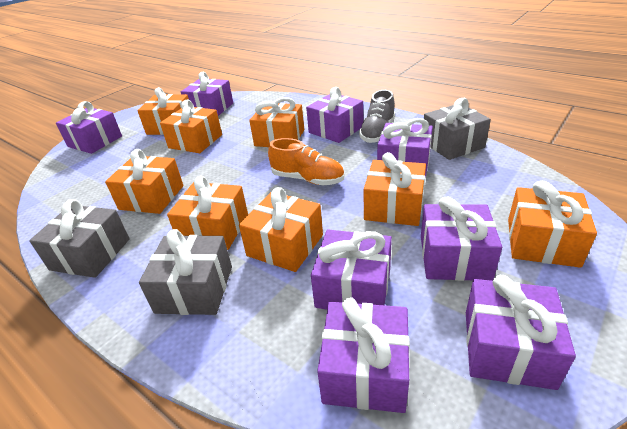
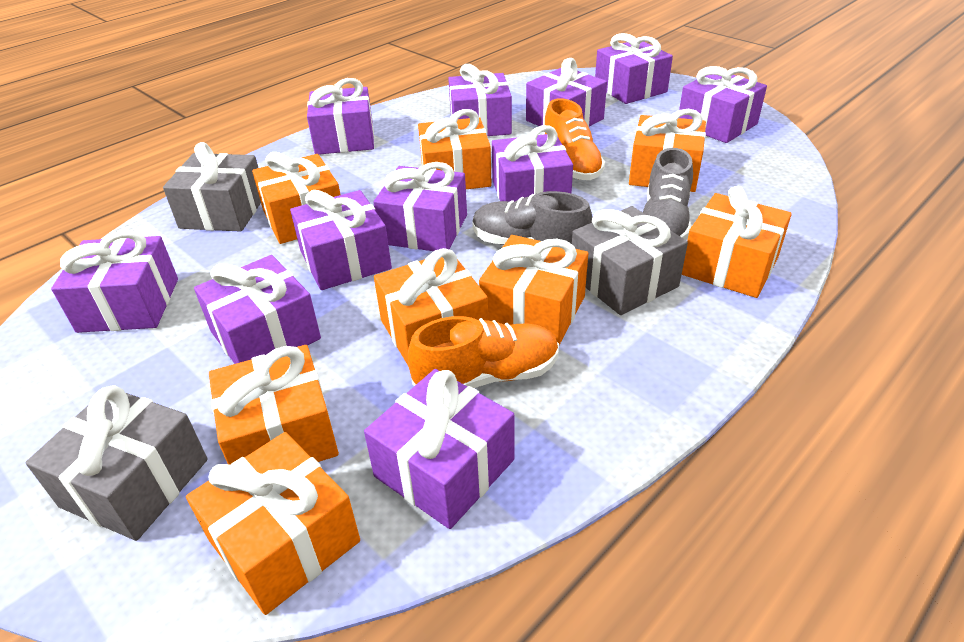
grey shoe: [359,90,395,143] = 1 -> [473,191,592,245] [643,148,693,240] = 2
orange shoe: [268,138,344,185] = 1 -> [408,316,559,388] [542,98,605,180] = 2
purple gift: [56,101,122,154] [181,72,233,116] [306,87,363,143] [311,230,392,310] [317,297,410,413] [377,118,433,178] [421,197,502,281] [466,275,576,390] = 8 -> [51,230,178,333] [194,255,321,364] [290,190,392,290] [307,78,374,155] [364,369,515,529] [373,162,467,251] [448,64,512,136] [492,125,573,202] [526,58,607,127] [595,33,673,104] [679,66,767,143] = 11

